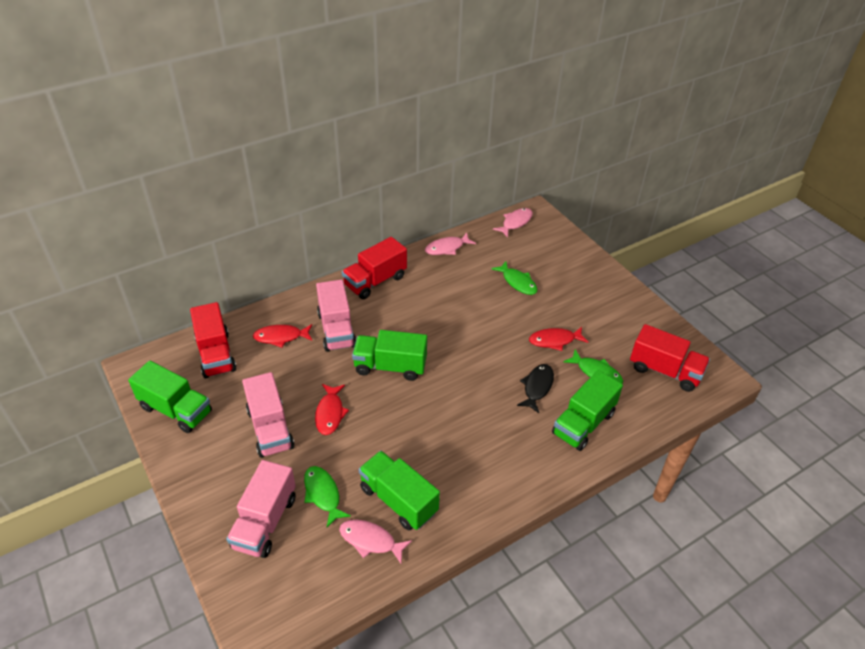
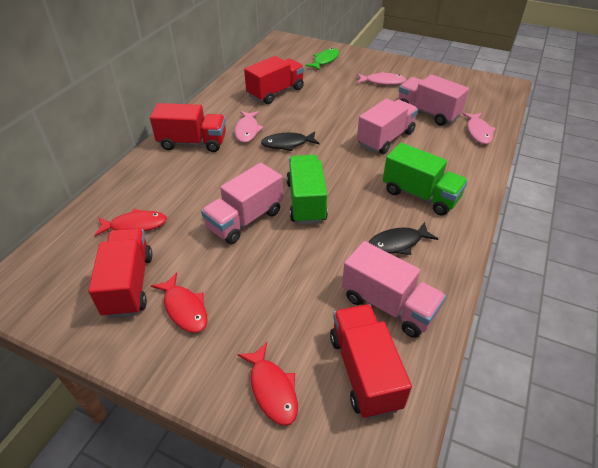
black fish: [517,364,554,413] = 1 -> [261,132,320,151] [368,222,438,255] = 2
green fish: [304,466,351,527] [491,261,537,295] [564,349,623,384] = 3 -> [305,48,339,71] = 1
green truck: [128,361,212,433] [352,330,427,381] [359,451,440,531] [552,370,623,451] = 4 -> [286,155,328,224] [383,143,468,216] = 2
pink truck: [226,460,296,558] [242,372,294,458] [316,280,356,352] = 3 -> [201,163,283,244] [342,241,446,338] [357,98,418,154] [399,74,469,126] = 4
red truck: [190,302,237,378] [342,237,407,299] [630,324,710,392] = 3 -> [88,228,153,318] [150,103,226,152] [244,56,304,104] [330,304,412,419] = 4

